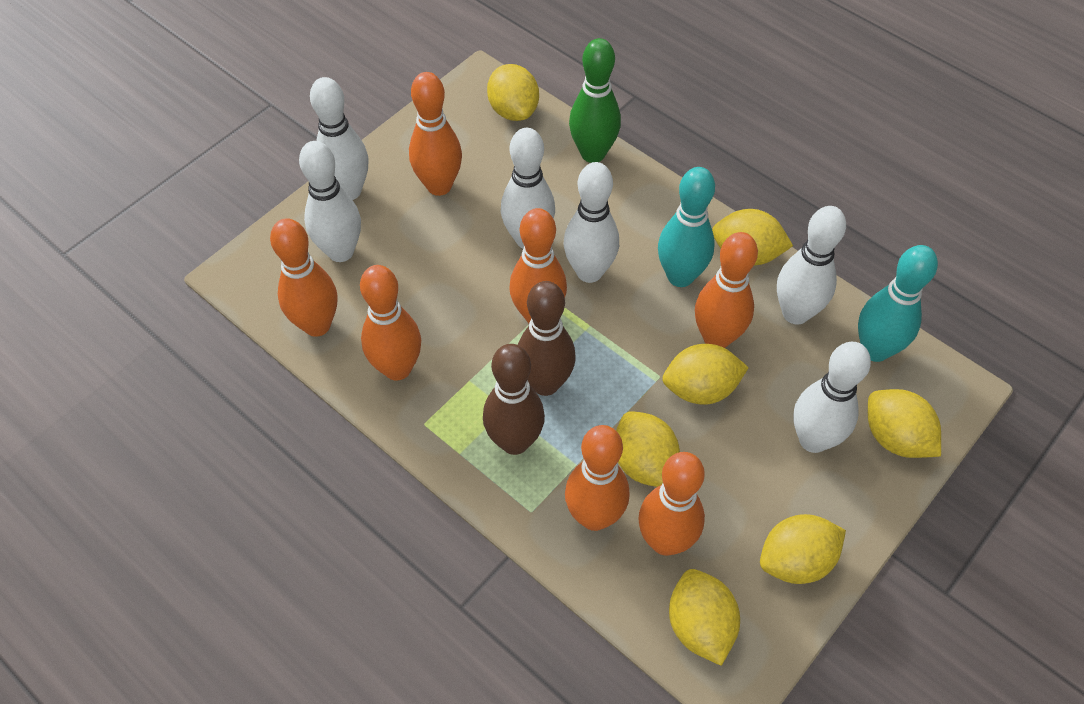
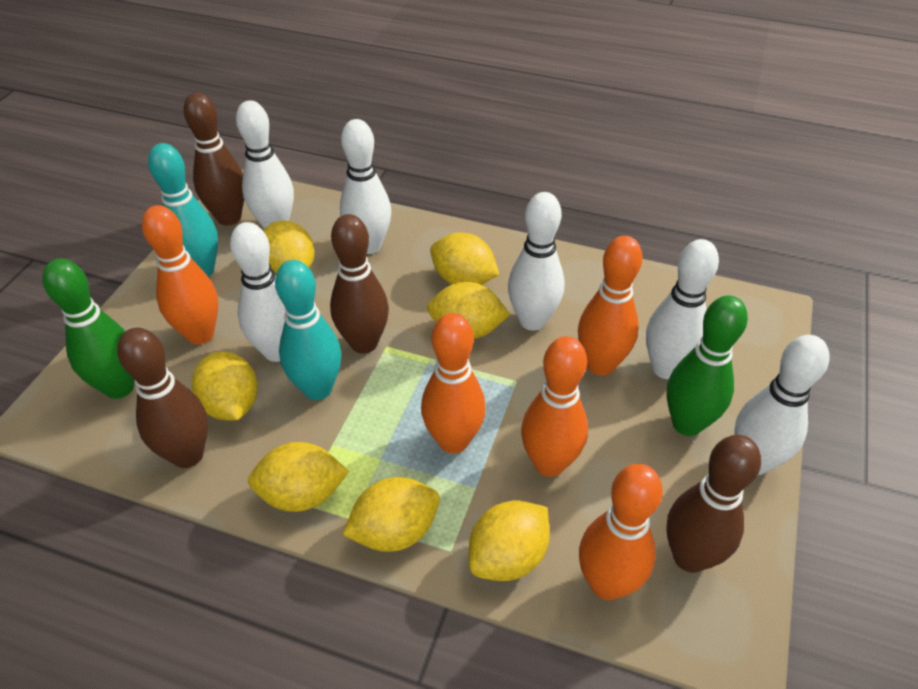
brown bowling pin: [483,344,545,455] [518,281,576,396] = 2 -> [117,328,208,468] [183,92,244,226] [330,214,389,354] [666,435,761,573] = 4
green bowling pin: [569,38,621,163] = 1 -> [42,258,135,399] [666,295,748,436] = 2
orange bowling pin: [270,218,337,337] [360,265,421,381] [409,72,462,196] [509,208,567,323] [565,425,629,531] [638,452,705,556] [695,232,758,348] = 7 -> [142,205,218,344] [421,313,486,454] [521,336,588,477] [578,236,643,376] [579,464,663,600] = 5

